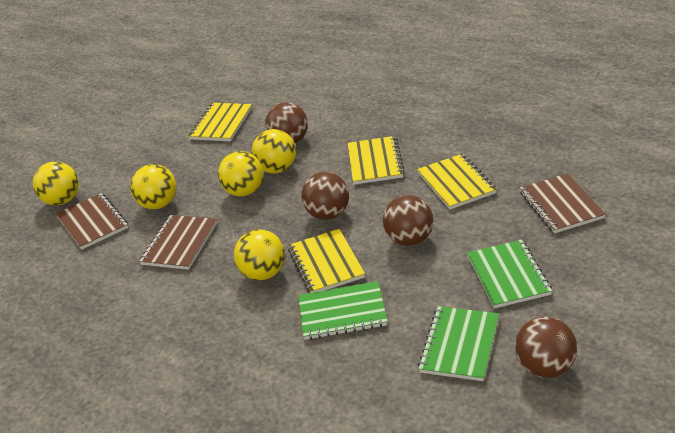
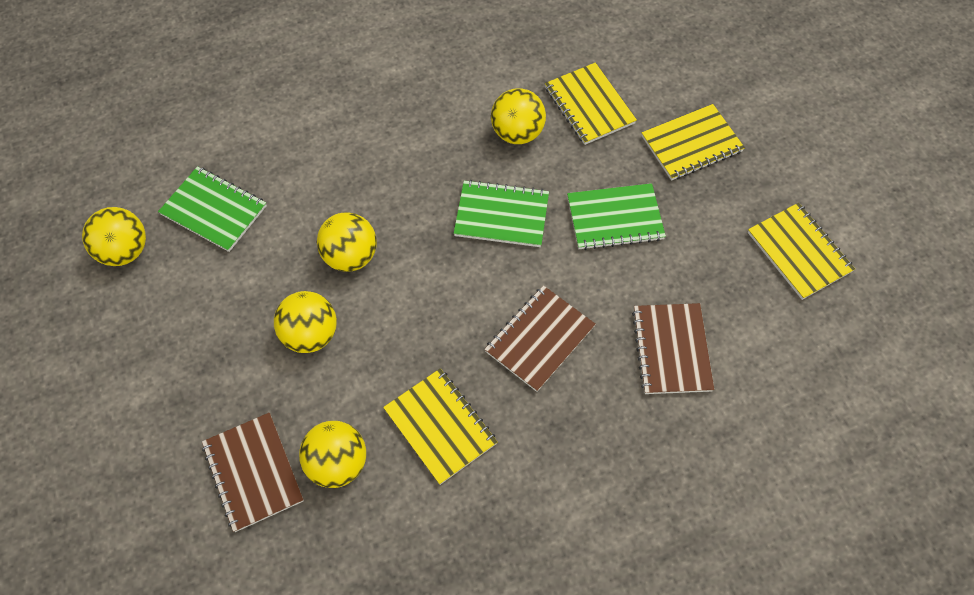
brown ball: [265,102,308,143] [301,172,349,220] [383,195,433,246] [515,317,577,378] = 4 -> none = 0

